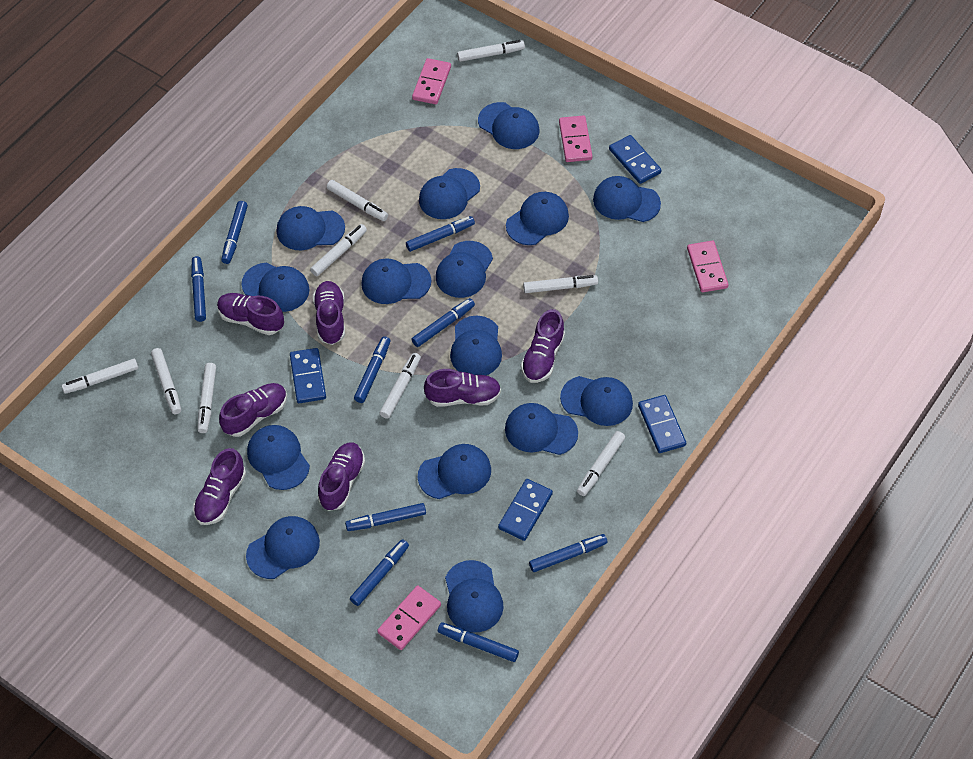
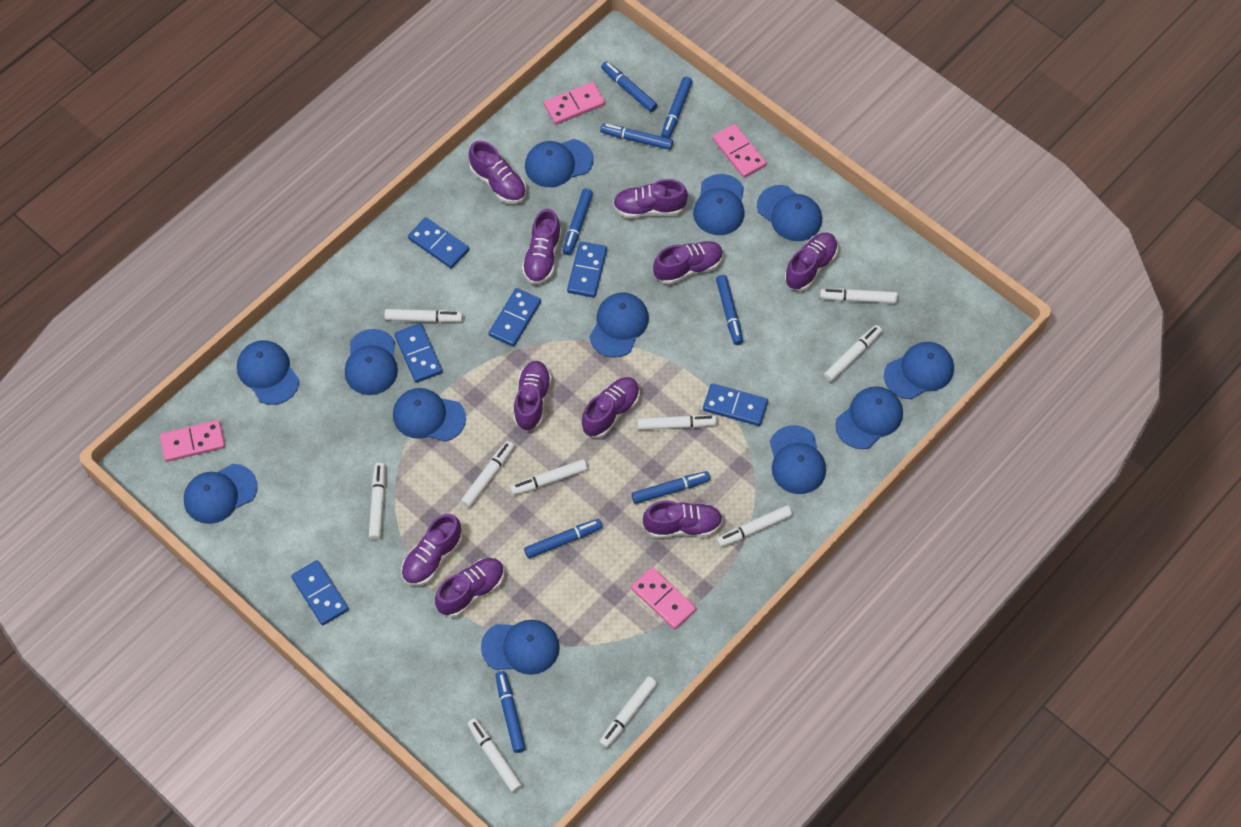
blue cap: [242,263,309,312] [246,516,320,579] [247,425,310,490] [277,206,345,250] [361,258,431,304] [418,444,491,499] [419,168,480,219] [436,241,493,298] [445,560,504,633] [450,316,502,375] [478,102,539,149] [505,403,578,455] [506,192,569,245] [560,376,633,426] [593,176,661,222] = 15 -> [184,464,258,524] [237,340,299,405] [345,329,398,395] [393,388,466,442] [481,620,560,675] [525,139,594,187] [589,293,649,357] [693,174,744,235] [757,185,822,241] [770,425,826,494] [835,386,903,449] [884,342,954,399] = 12
blue domino: [290,348,326,403] [498,479,553,541] [609,135,661,184] [638,395,686,453] = 4 -> [291,560,349,625] [395,323,443,383] [408,217,469,268] [489,288,541,347] [567,241,607,298] [703,383,768,426] = 6
blue marker: [191,256,206,322] [221,201,248,264] [345,503,426,531] [350,539,409,606] [354,336,390,403] [406,216,475,252] [411,298,475,347] [438,622,519,662] [529,534,607,572] = 9 -> [495,671,526,753] [524,519,602,559] [563,188,593,255] [600,123,673,150] [601,61,657,112] [632,471,710,504] [661,77,692,138] [716,275,743,345] = 8
purple shoe: [193,448,246,525] [217,293,284,335] [219,383,287,437] [313,281,345,345] [318,442,365,511] [424,369,501,407] [521,309,565,383] = 7 -> [401,514,462,586] [435,558,504,617] [469,141,526,204] [514,361,552,431] [522,209,561,284] [582,377,640,438] [613,179,688,218] [643,501,723,538] [653,241,723,285] [785,233,838,291] = 10
white marker: [62,359,138,394] [151,348,181,414] [198,363,216,433] [310,224,367,276] [327,180,388,221] [379,353,421,419] [457,40,525,62] [523,275,598,293] [577,431,625,496] = 9 -> [369,463,385,540] [385,309,463,323] [461,441,514,508] [467,718,522,793] [510,459,588,495] [599,676,657,748] [637,415,717,430] [716,505,792,547] [820,288,898,303] [824,325,882,382] = 10

